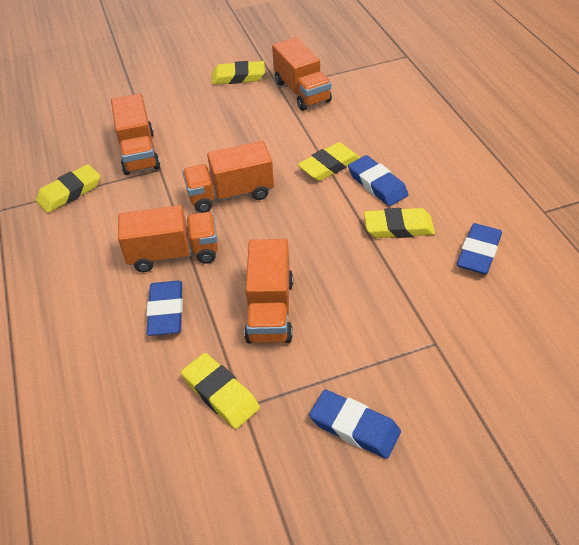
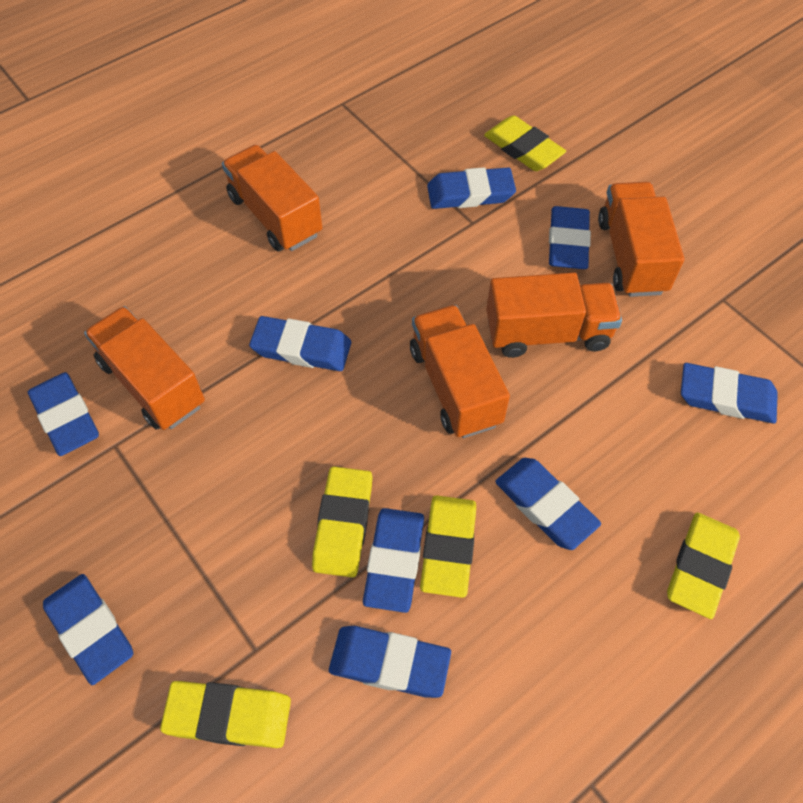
blue eraser: [147,281,183,336] [309,389,401,459] [348,155,408,206] [457,223,502,274] = 4 -> [28,372,99,456] [43,574,133,685] [249,316,351,371] [329,626,451,698] [363,508,424,613] [427,167,516,209] [495,458,601,550] [549,206,591,269] [681,363,778,424] = 9

